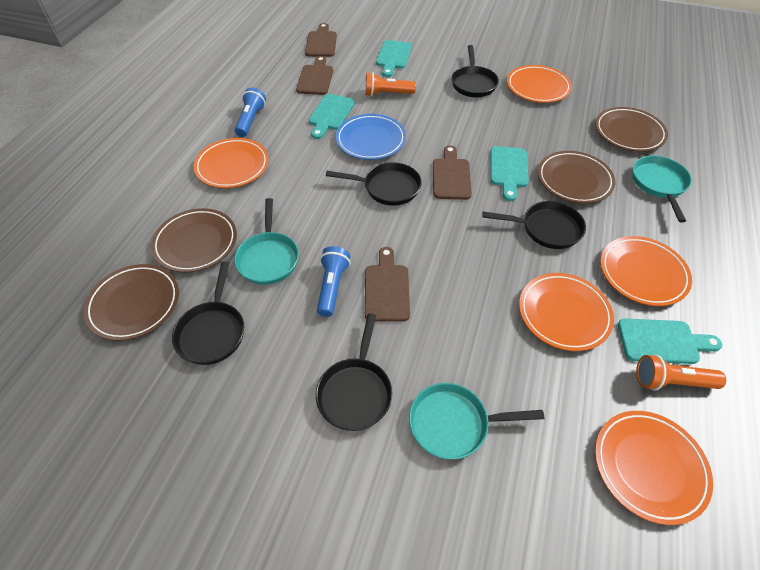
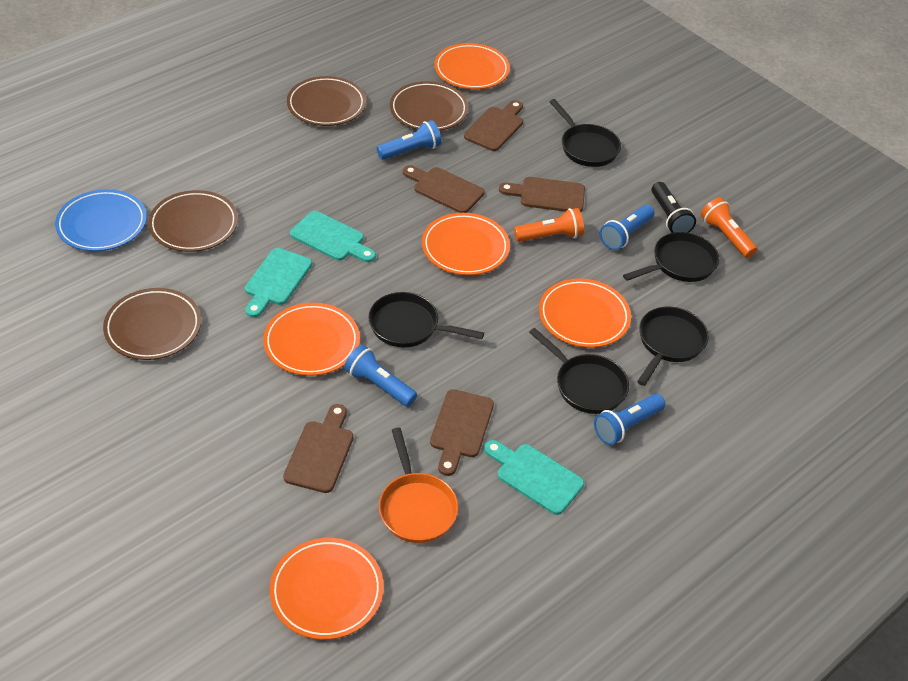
black flashlight: none = 0 -> [651,182,696,233] = 1
blue flashlight: [235,88,266,137] [317,246,350,317] = 2 -> [344,345,417,407] [377,120,441,160] [594,394,666,445] [600,205,655,250] = 4
brown cutting board: [296,56,333,95] [305,23,337,57] [365,247,410,322] [433,145,472,200] = 4 -> [283,404,353,493] [403,165,485,213] [430,389,494,476] [464,100,523,151] [499,177,585,212] = 5
orange pan: none = 0 -> [379,428,458,543] = 1
turquoise cutting board: [309,94,355,139] [376,40,412,77] [490,146,529,201] [618,318,722,364] = 4 -> [245,248,312,318] [290,211,376,262] [484,440,584,515] = 3
turquoise pan: [234,198,299,285] [409,383,544,459] [632,156,692,222] = 3 -> none = 0

